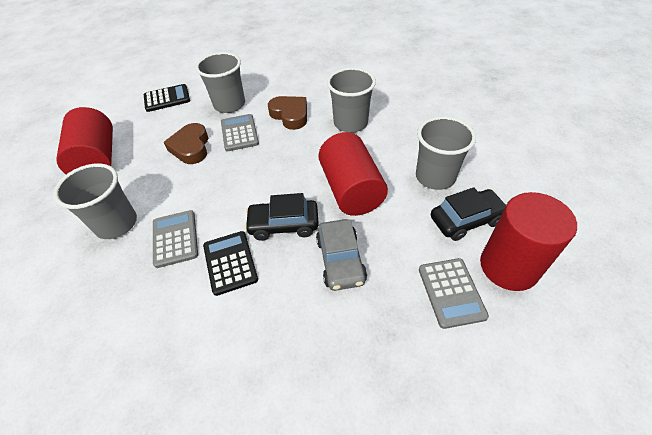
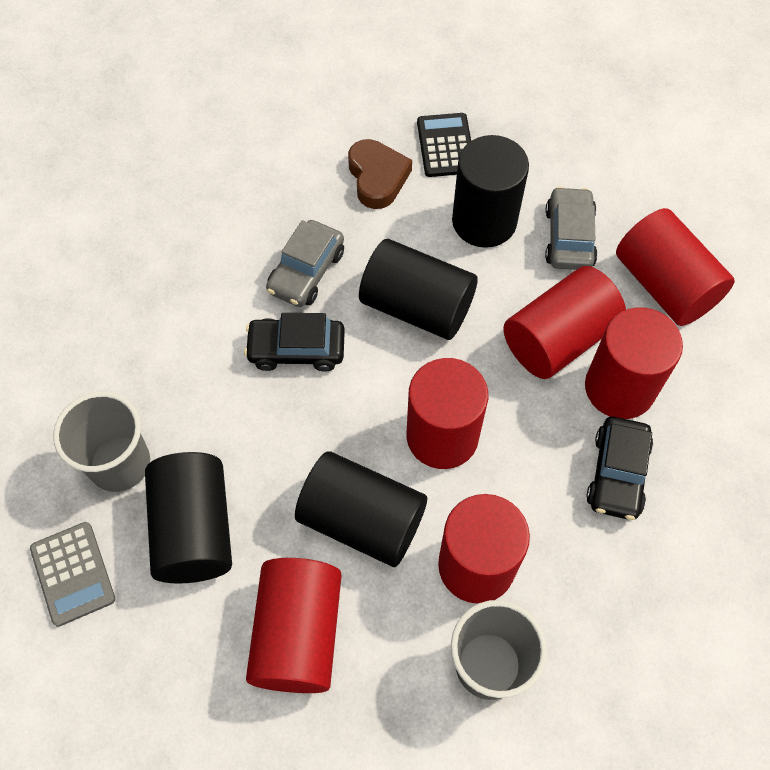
black calculator: [144,84,190,112] [203,231,258,296] = 2 -> [417,113,471,177] = 1
black cylinder: none = 0 -> [145,452,232,584] [295,451,427,567] [359,239,478,340] [452,135,529,248] = 4
brown heart: [164,123,208,164] [268,96,307,130] = 2 -> [348,139,412,209] = 1
grey calculator: [153,210,198,268] [221,114,259,152] [419,258,489,329] = 3 -> [30,522,115,627] = 1
grey car: [316,219,367,291] = 1 -> [266,220,344,307] [545,186,598,270] = 2
grey cup: [54,163,137,239] [196,52,245,113] [327,68,376,133] [416,116,476,190] = 4 -> [53,392,150,492] [451,600,547,700] = 2
red cylinder: [56,107,113,174] [318,132,388,216] [480,192,577,291] = 3 -> [246,558,342,693] [406,358,488,469] [438,494,530,604] [503,266,626,379] [585,307,683,419] [616,208,735,326] = 6

